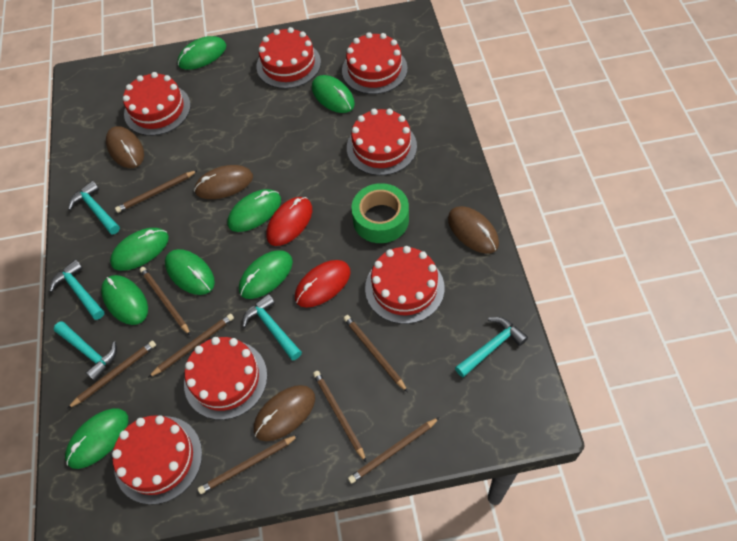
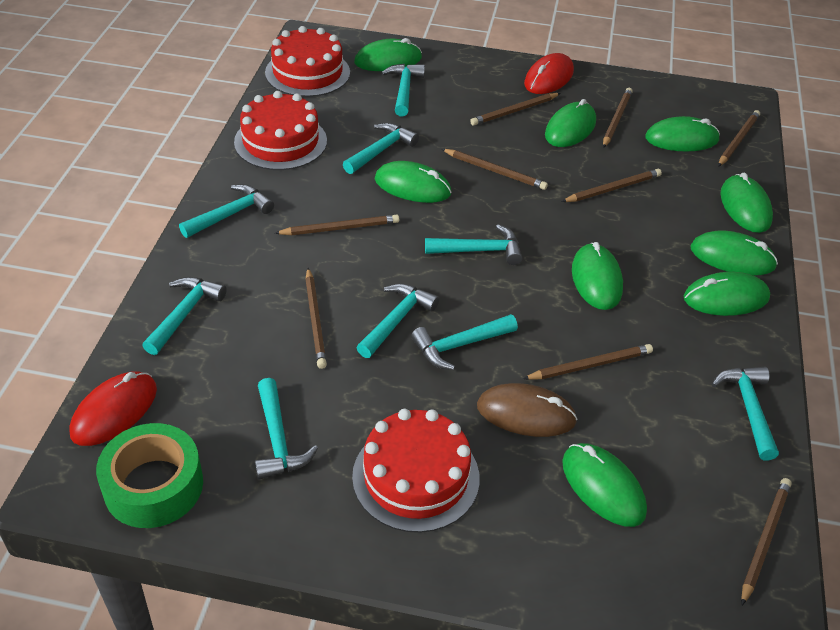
brown mouse: [106,126,144,168] [194,165,253,199] [254,385,315,441] [448,206,499,254] = 4 -> [477,383,578,437] = 1
brown pencil: [67,340,156,409] [115,170,198,213] [140,267,191,336] [148,314,234,378] [198,435,298,494] [313,371,366,462] [343,315,408,392] [348,417,440,484] = 8 -> [275,215,399,235] [305,268,327,369] [442,149,548,190] [470,93,561,126] [523,344,653,380] [562,169,662,202] [603,88,633,148] [718,110,760,167] [741,478,792,605] = 9
green mouse: [65,408,128,469] [101,275,148,325] [110,228,169,271] [165,249,215,295] [177,36,226,70] [228,189,281,232] [239,250,293,299] [312,75,355,113] = 8 -> [354,38,422,71] [375,161,452,203] [545,99,596,147] [562,443,647,527] [572,242,623,310] [645,116,720,152] [684,272,770,316] [690,230,778,275] [720,172,773,233] = 9
red cake: [112,415,202,505] [123,72,191,136] [184,337,267,420] [256,27,321,89] [342,32,407,94] [347,109,417,176] [365,246,444,324] = 7 -> [234,91,327,170] [265,26,350,97] [352,409,480,533] = 3
turquoise hammer: [49,259,105,320] [53,321,117,381] [68,181,120,234] [242,294,302,360] [455,317,528,377] = 5 -> [142,277,227,355] [179,184,274,238] [255,378,318,480] [343,123,419,174] [356,283,439,358] [381,64,425,117] [411,314,518,370] [425,224,522,265] [712,367,779,460] = 9

